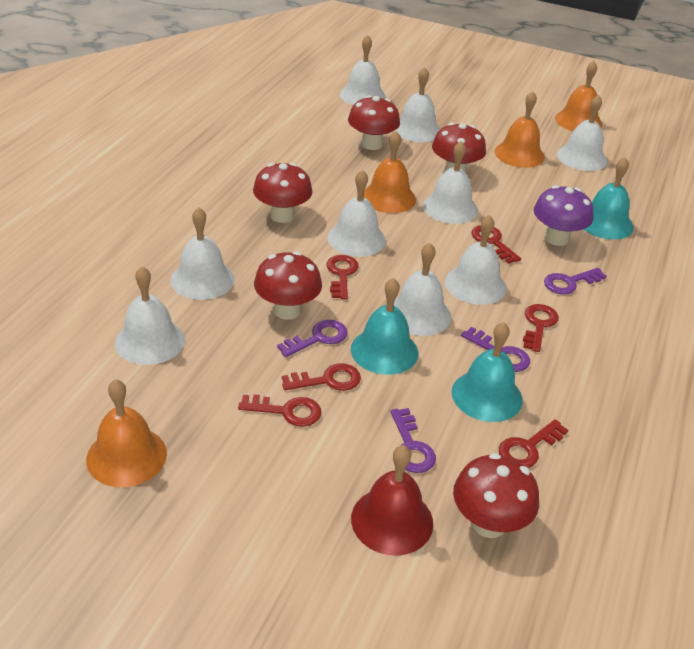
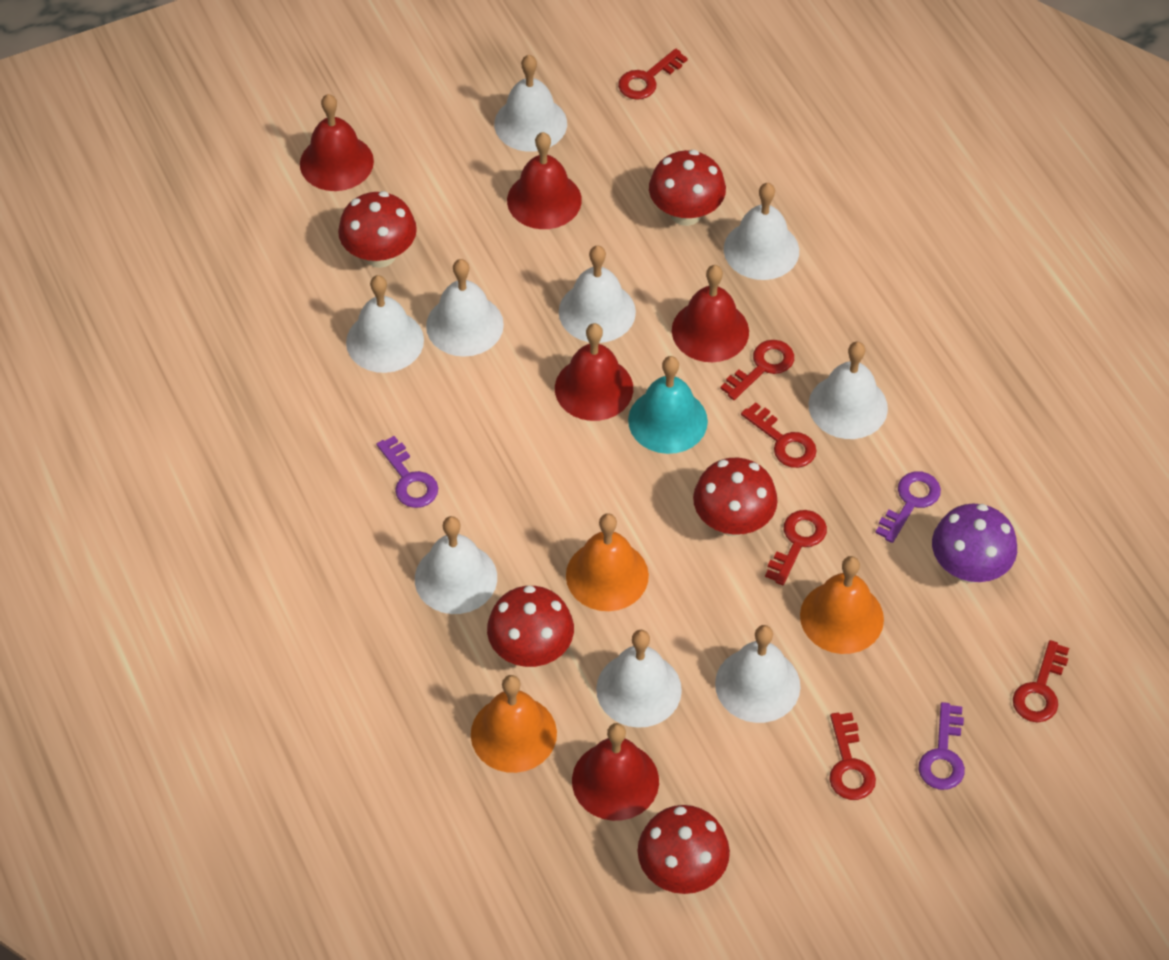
orange bell: [86,379,167,487] [363,131,416,213] [494,91,545,168] [555,61,603,131] = 4 -> [471,675,557,773] [566,513,649,611] [800,556,884,654] = 3
purple key: [277,320,348,357] [390,408,436,473] [461,327,530,372] [544,268,607,295] = 4 -> [377,436,438,508] [875,471,941,543] [919,702,965,790] = 3
red bell: [351,445,433,556] = 1 -> [300,94,374,191] [507,132,582,229] [555,323,633,421] [572,723,659,821] [672,265,749,362] = 5
turquoise bell: [351,278,418,375] [452,322,523,422] [584,157,634,240] = 3 -> [628,356,708,454] = 1

